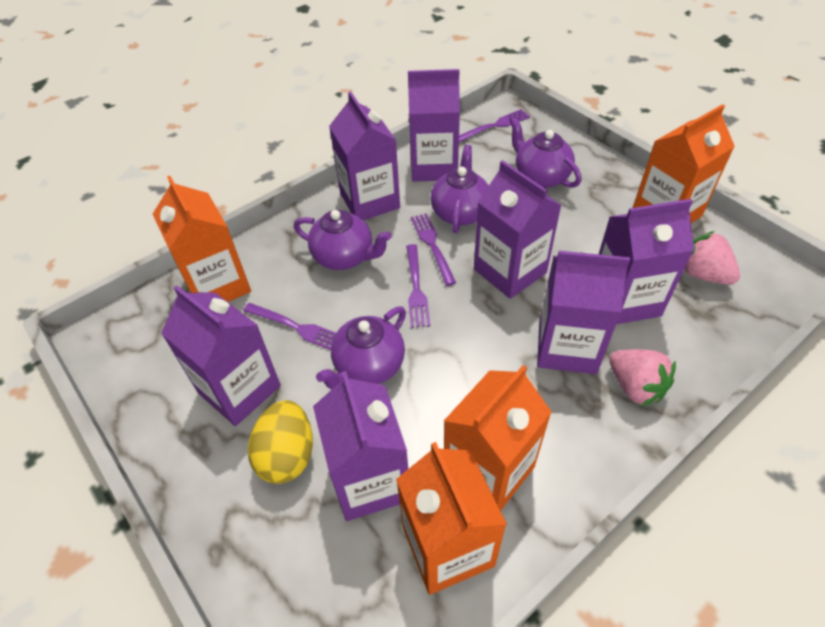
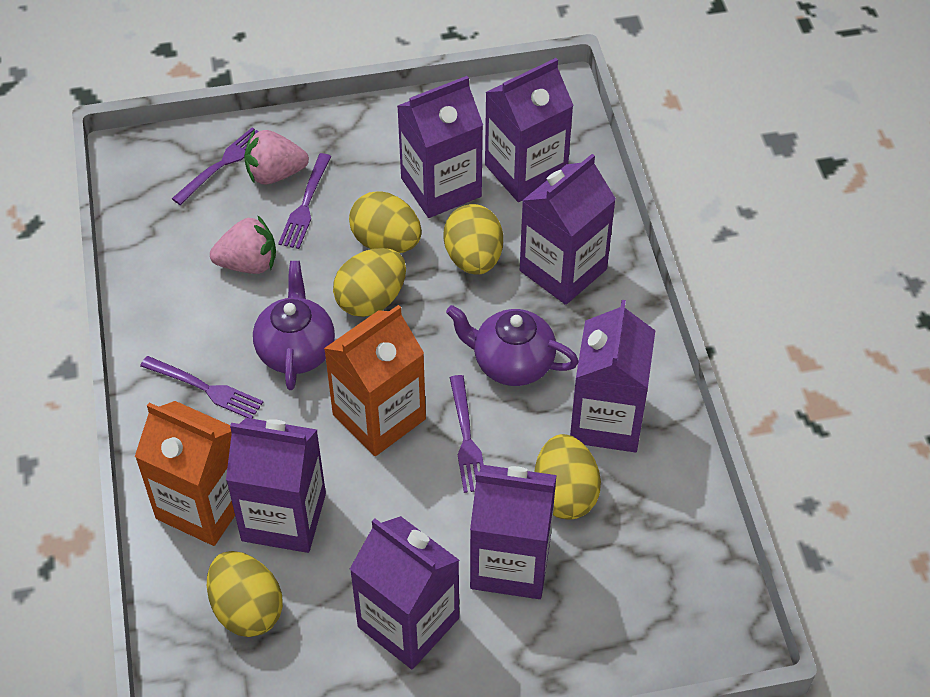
orange carton: [153,176,251,302] [396,442,507,595] [444,365,552,511] [633,104,735,223] = 4 -> [135,401,235,546] [324,305,426,456] = 2
purple teapot: [294,210,391,270] [316,307,406,390] [431,145,489,233] [510,117,581,188] = 4 -> [253,261,335,390] [446,305,579,386] = 2
yellow egg: [248,400,313,484] = 1 -> [207,551,283,637] [333,248,406,317] [349,191,422,253] [443,204,503,275] [535,434,601,520] = 5

